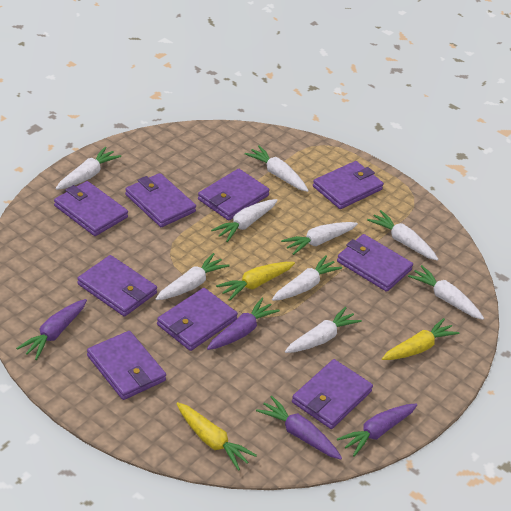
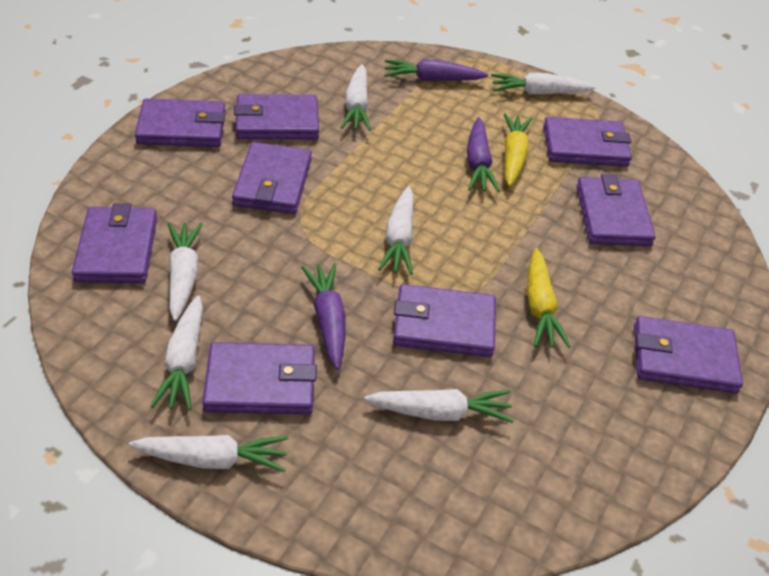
purple carrot: [16,299,87,360] [207,298,280,350] [256,396,342,460] [337,404,417,457] = 4 -> [301,263,345,370] [385,59,488,81] [467,117,500,192] = 3
white carrot: [56,146,121,190] [156,253,229,300] [211,199,278,242] [244,145,309,192] [272,255,342,301] [281,222,358,255] [285,307,362,353] [367,210,438,261] [408,265,484,320] = 9 -> [129,435,289,472] [150,295,203,410] [168,223,203,321] [341,64,371,131] [364,389,514,423] [378,186,414,275] [491,73,596,95] = 7
yellow carrot: [176,402,257,471] [216,262,295,301] [382,318,460,360] = 3 -> [504,113,533,186] [527,248,571,348] = 2

